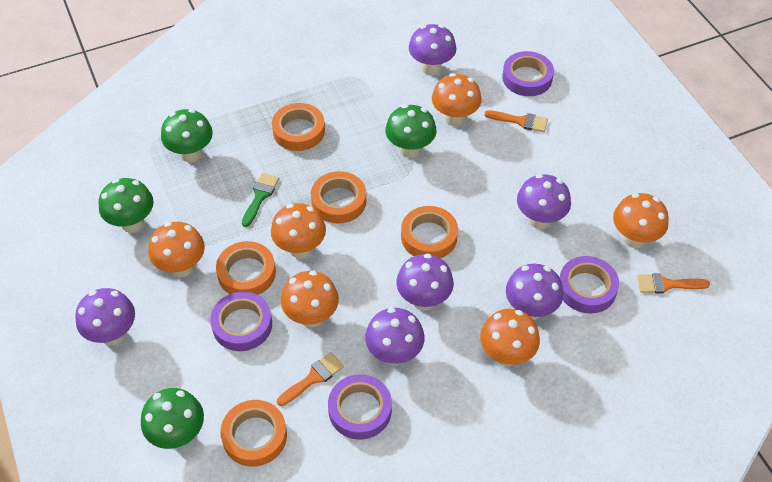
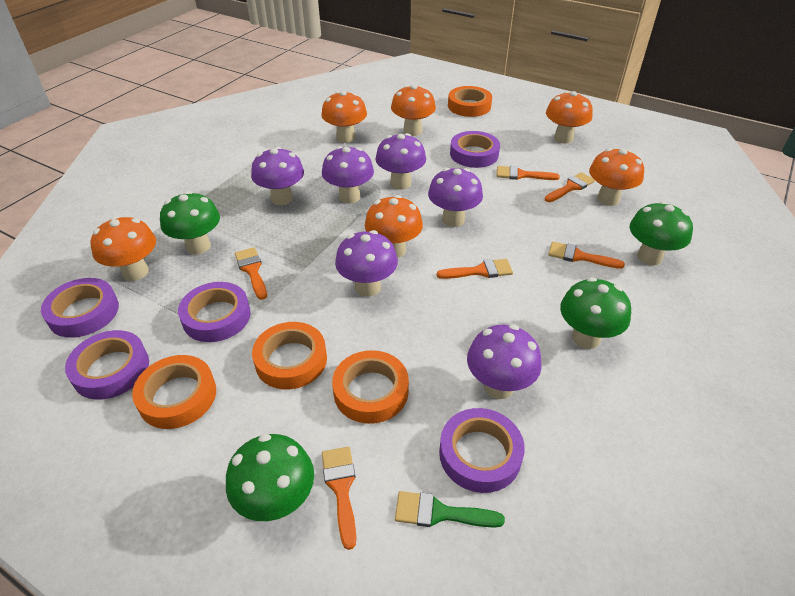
orange brush: [277,352,344,406] [484,110,548,132] [637,274,710,294] = 3 -> [235,247,267,300] [322,447,356,550] [437,259,513,279] [497,166,560,180] [545,172,595,202] [548,242,625,269] = 6
orange tape: [216,241,276,295] [220,400,287,467] [272,103,325,151] [311,171,366,223] [401,206,458,258] = 5 -> [132,355,216,429] [252,322,327,389] [332,350,409,424] [448,86,492,117] = 4
purple tape: [210,292,272,351] [328,374,392,440] [502,51,554,96] [559,256,619,313] = 4 -> [41,278,119,338] [65,330,149,400] [178,282,251,342] [439,408,525,493] [450,131,500,168] = 5

